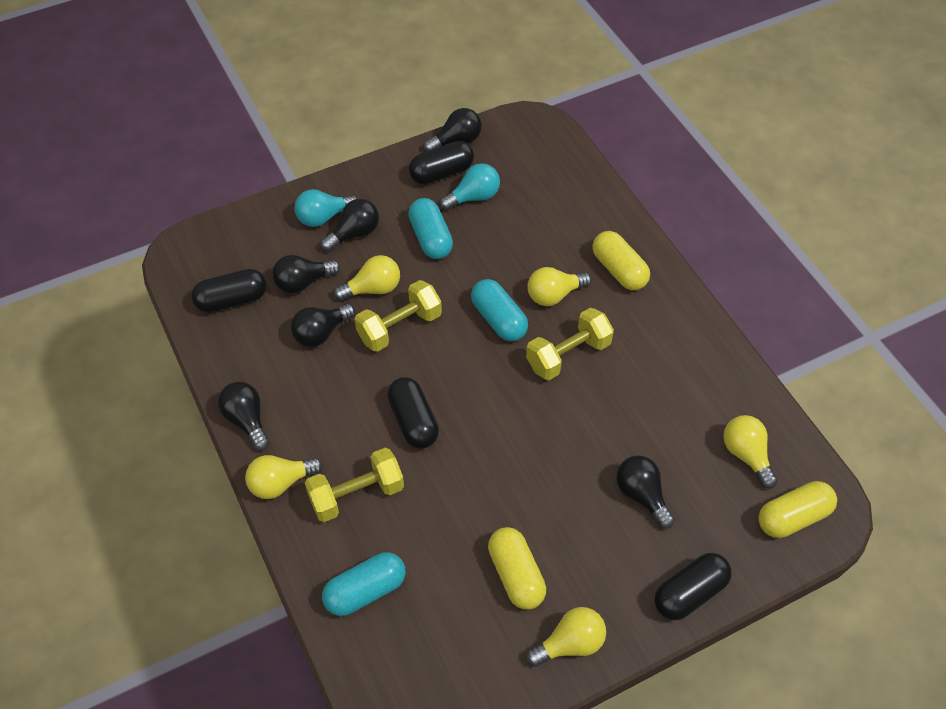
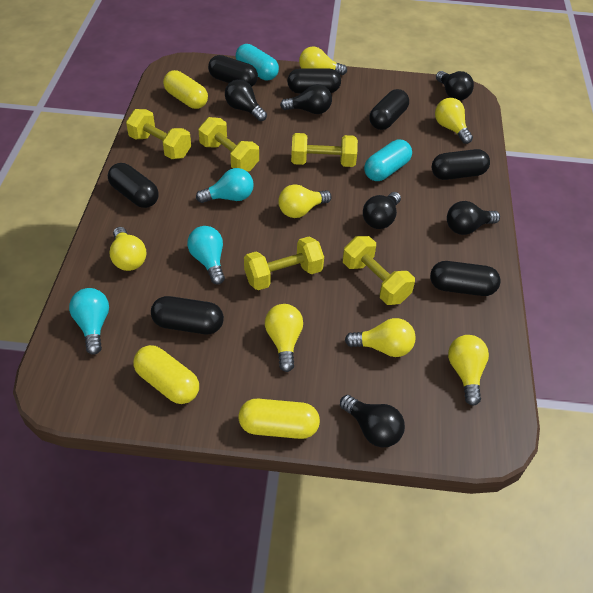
black capsule: [191,269,267,313] [387,377,439,449] [409,141,474,184] [655,553,732,620] = 4 -> [108,163,159,208] [151,296,224,334] [208,55,258,87] [287,69,341,94] [369,89,409,130] [430,261,501,296] [432,149,490,180] = 7
turquoise capsule: [322,552,405,616] [408,198,453,259] [471,279,528,341] = 3 -> [236,44,279,80] [364,139,412,181] = 2
turquoise light bulb: [294,189,358,227] [440,163,500,211] = 2 -> [69,288,109,355] [187,226,225,285] [196,168,254,203] = 3
yellow dumbbell: [305,448,404,522] [355,280,442,352] [526,308,614,380] = 3 -> [126,109,191,159] [198,117,259,172] [244,237,324,290] [291,133,358,167] [343,236,415,305] = 5
yellow light bulb: [245,455,323,499] [334,255,400,301] [526,607,606,667] [527,267,592,306] [723,415,778,489] = 5 -> [109,227,146,271] [265,304,303,372] [278,184,332,218] [299,47,347,75] [345,318,416,357] [435,98,473,144] [448,335,489,406] = 7

